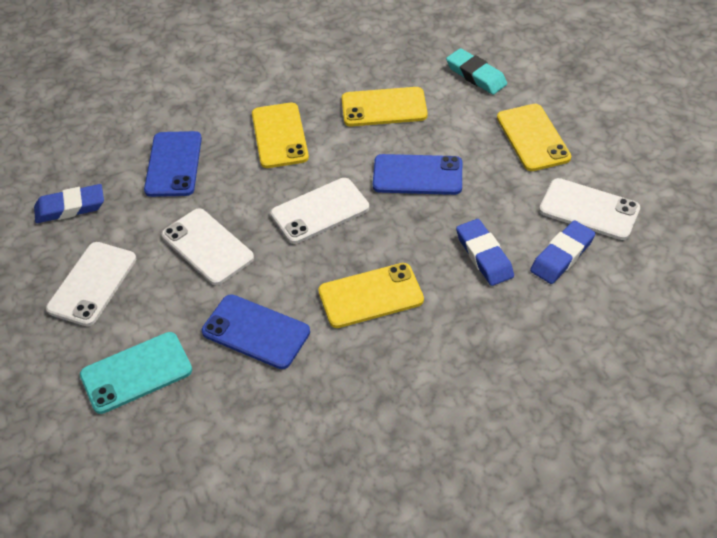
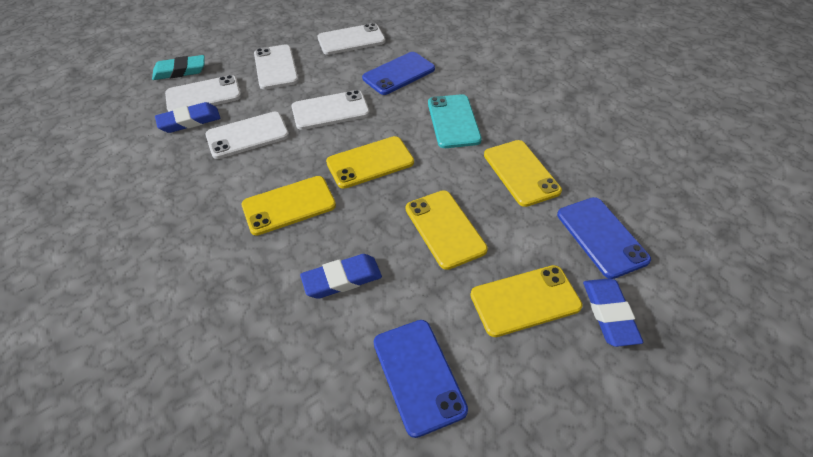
white phone: [46,242,136,326] [162,208,254,285] [271,178,369,244] [539,178,640,240] = 4 -> [165,75,241,112] [206,112,289,159] [254,45,299,89] [292,90,370,130] [317,23,385,55] = 5
yellow phone: [252,103,309,168] [318,263,424,328] [342,87,428,126] [497,104,571,171] = 4 -> [241,176,336,235] [326,136,414,189] [406,190,488,270] [471,265,583,337] [484,140,562,207] = 5

